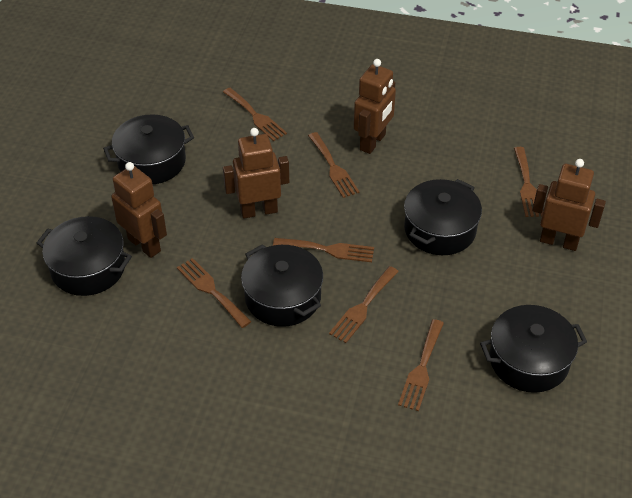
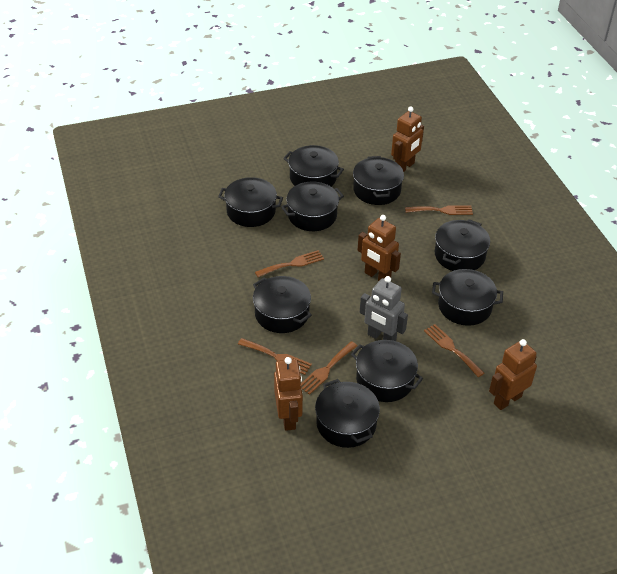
black pot: [37,216,132,296] [103,114,194,184] [241,244,323,327] [404,179,482,255] [480,305,587,393] = 5 -> [218,177,283,227] [253,276,312,333] [281,182,344,231] [283,145,344,187] [315,379,380,448] [351,340,423,402] [353,156,404,205] [432,269,503,326] [435,219,490,271] = 9
brown fork: [177,258,251,328] [223,88,287,141] [273,238,374,262] [308,132,360,198] [329,266,399,343] [398,319,444,411] [514,147,543,217] = 7 -> [238,338,312,375] [255,250,324,277] [301,341,357,395] [405,205,473,215] [424,324,484,377] = 5
grey robot: none = 0 -> [360,276,408,341] = 1

